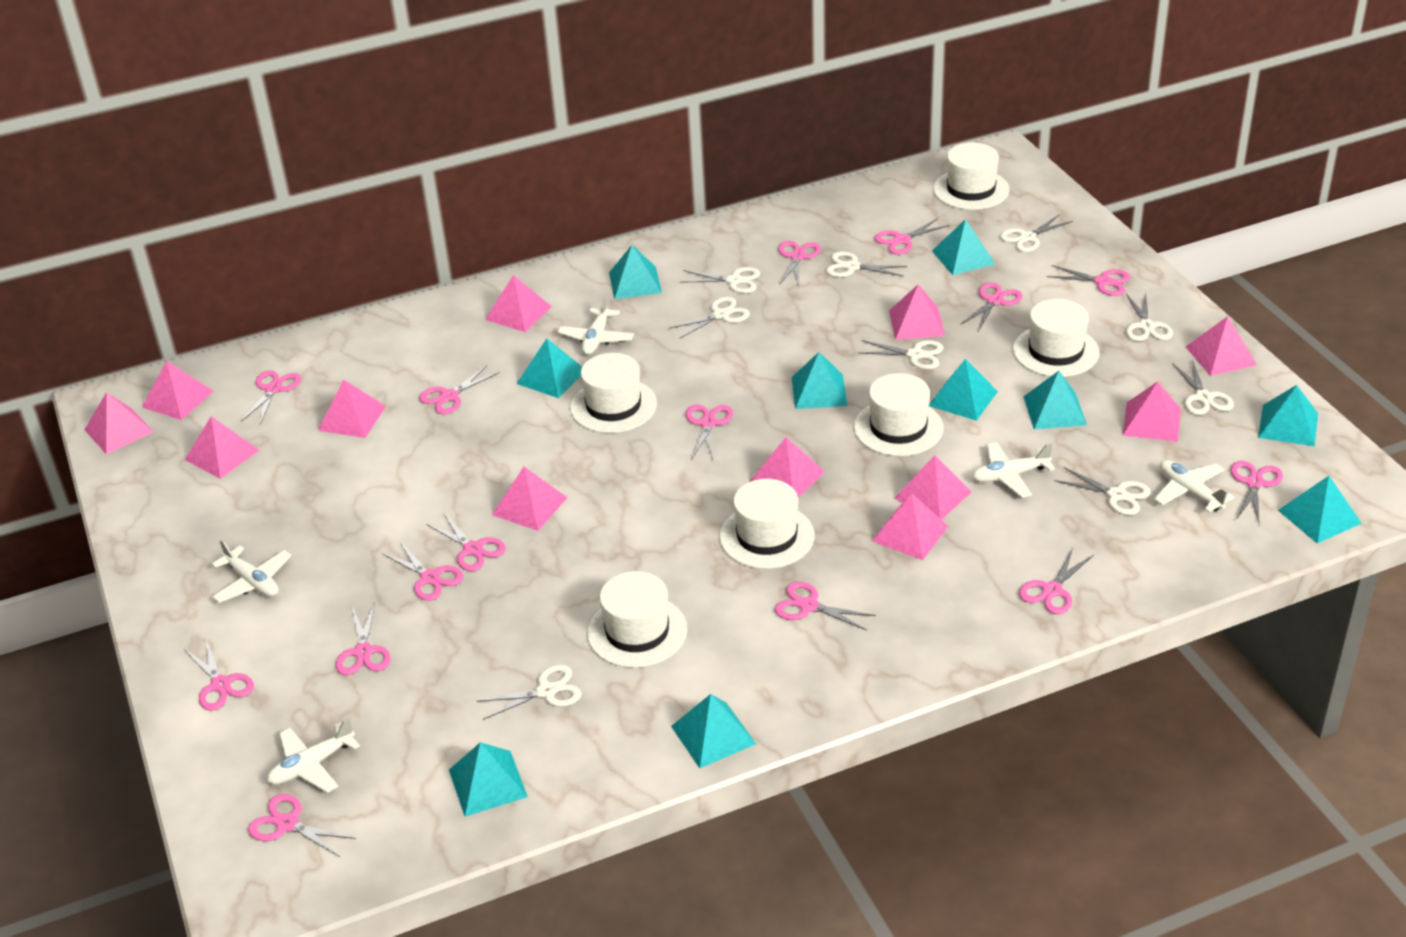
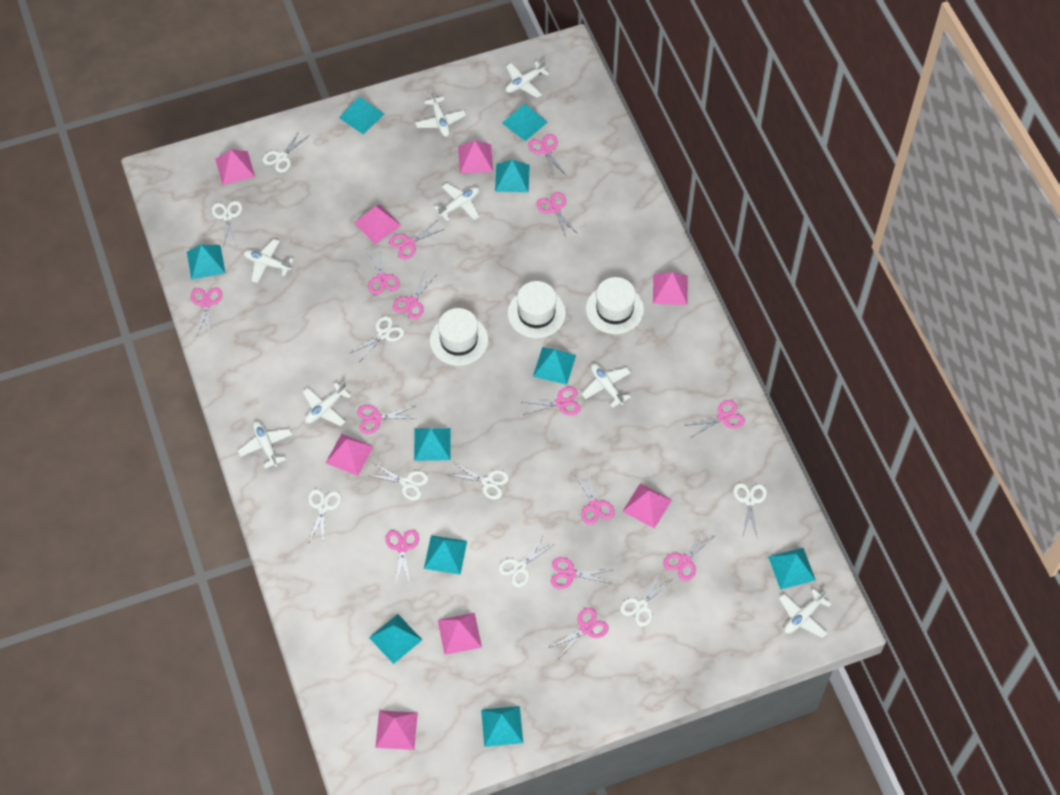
pink pyramid: [84,392,154,454] [142,361,214,420] [185,416,259,479] [318,379,386,438] [485,275,552,332] [492,467,568,531] [749,437,825,498] [872,493,948,560] [889,285,945,340] [894,455,972,520] [1123,382,1181,442] [1186,316,1257,376] = 12 -> [215,149,255,185] [326,434,374,476] [354,205,402,244] [375,710,418,750] [438,613,482,655] [458,140,493,174] [622,483,672,529] [653,272,688,305] = 8
pink scissors: [184,640,254,711] [241,370,301,425] [248,794,356,857] [336,603,391,675] [382,542,464,601] [419,365,500,414] [426,513,506,571] [686,405,733,460] [775,582,876,631] [778,241,821,285] [874,218,950,254] [960,282,1023,331] [1019,548,1094,614] [1047,265,1130,296] [1231,461,1283,525] = 15 -> [191,288,222,335] [357,405,415,434] [367,249,400,295] [385,530,419,585] [389,221,444,259] [393,270,436,319] [523,387,581,416] [528,134,567,179] [536,192,579,237] [549,608,609,658] [551,557,612,589] [574,472,615,525] [664,527,714,581] [684,400,745,438] = 14
white hat: [570,353,657,433] [587,571,687,668] [719,479,815,569] [854,373,943,456] [933,143,1009,210] [1013,299,1100,377] = 6 -> [430,308,488,366] [508,281,566,338] [586,277,644,334] = 3
white plane: [212,539,291,603] [267,718,360,793] [557,295,634,355] [972,442,1055,498] [1154,460,1234,512] = 5 -> [238,422,292,469] [243,239,294,283] [303,382,351,426] [415,91,466,137] [434,183,480,221] [506,59,550,98] [582,364,631,408] [779,589,831,638] = 8

